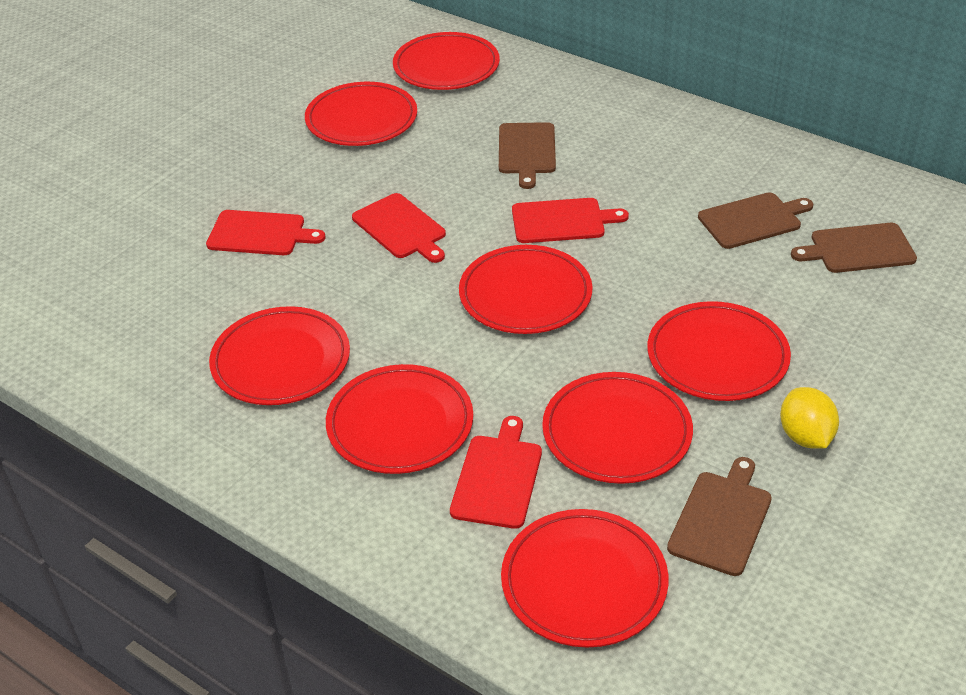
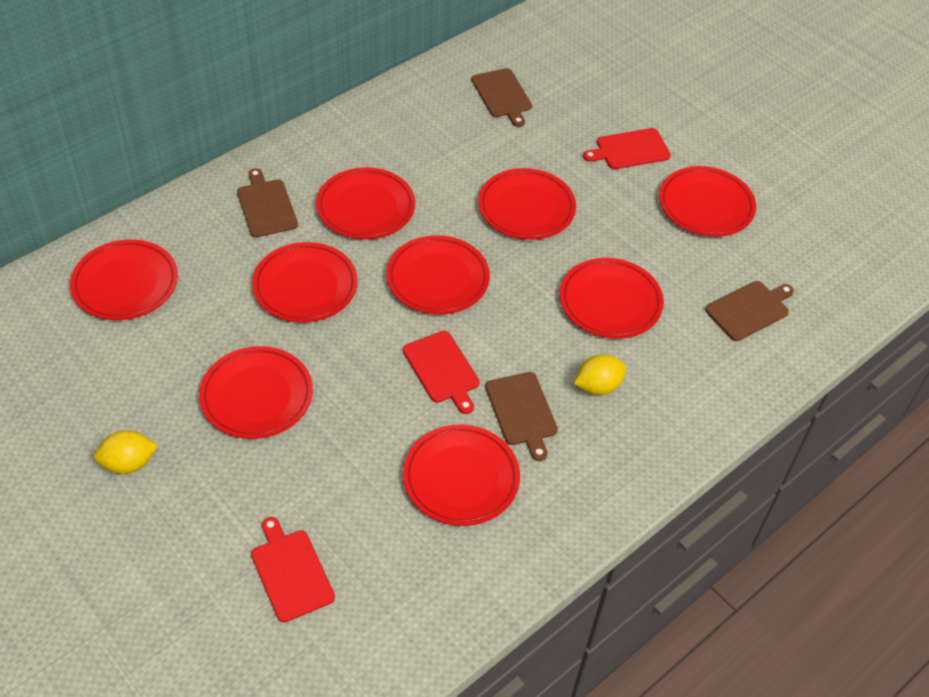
red cutting board: [206,210,326,255] [352,193,446,263] [450,416,542,529] [512,198,629,243] = 4 -> [251,517,335,622] [403,331,480,414] [583,128,671,169] = 3
red plate: [209,306,350,405] [305,82,417,146] [326,364,473,474] [393,32,500,90] [459,245,593,334] [501,509,668,648] [542,372,693,484] [647,301,791,401] = 8 -> [70,239,178,320] [199,346,313,439] [252,242,358,322] [316,167,415,239] [386,235,490,314] [403,424,520,526] [478,168,576,240] [560,258,664,339] [659,166,756,237] = 9
yellow lemon: [780,387,839,449] = 1 -> [94,430,158,474] [574,354,627,395] = 2

